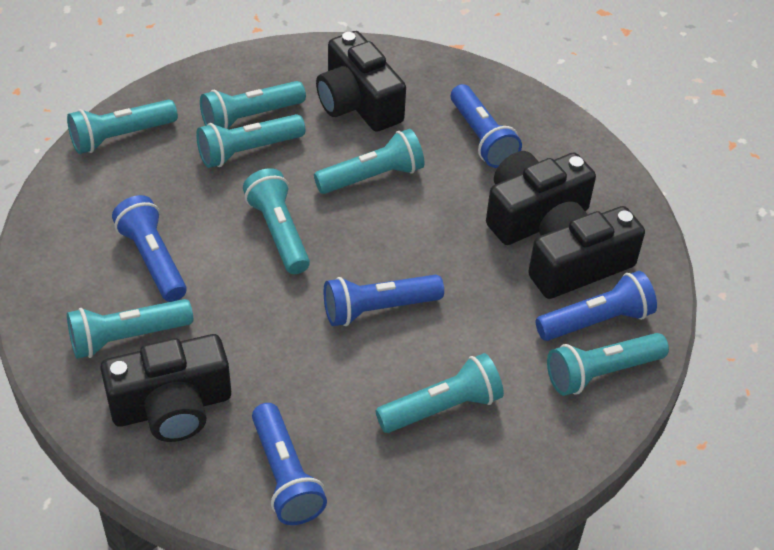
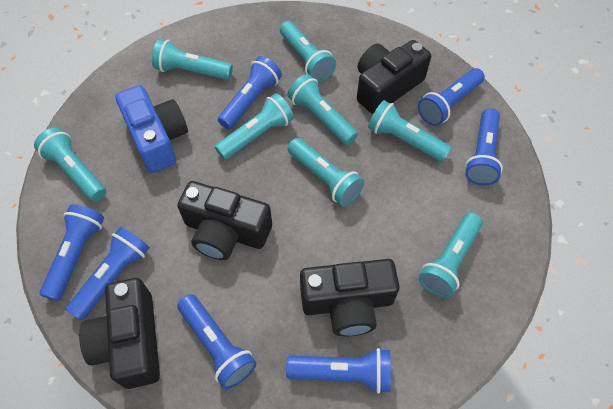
blue camera: none = 0 -> [115,85,188,173] = 1
blue flashlight: [112,195,187,302] [252,403,327,525] [324,275,444,326] [451,84,522,168] [536,271,657,341] = 5 -> [40,204,104,301] [66,227,150,321] [177,294,257,389] [218,56,282,129] [286,348,391,394] [418,68,485,126] [465,108,503,186] = 7

